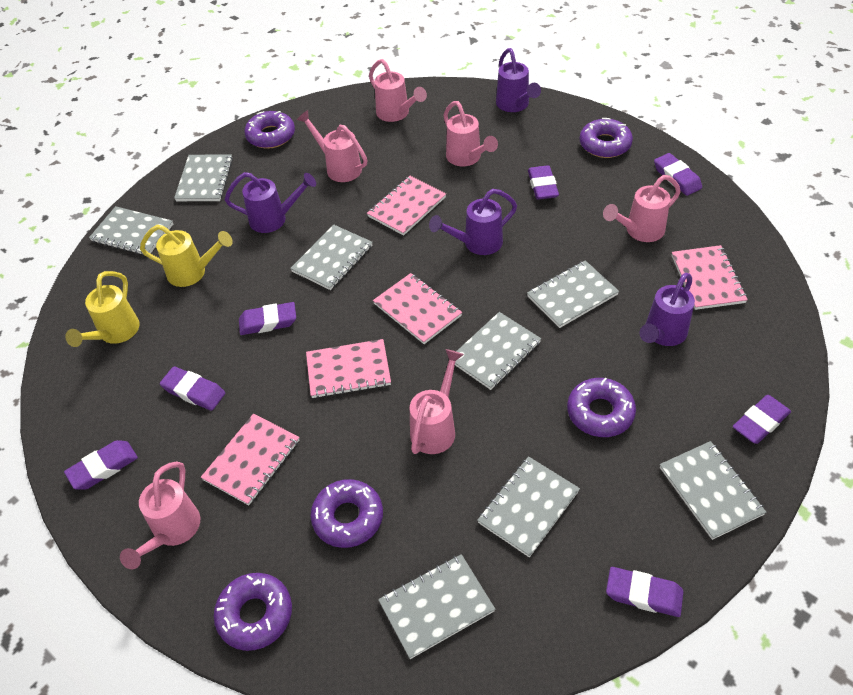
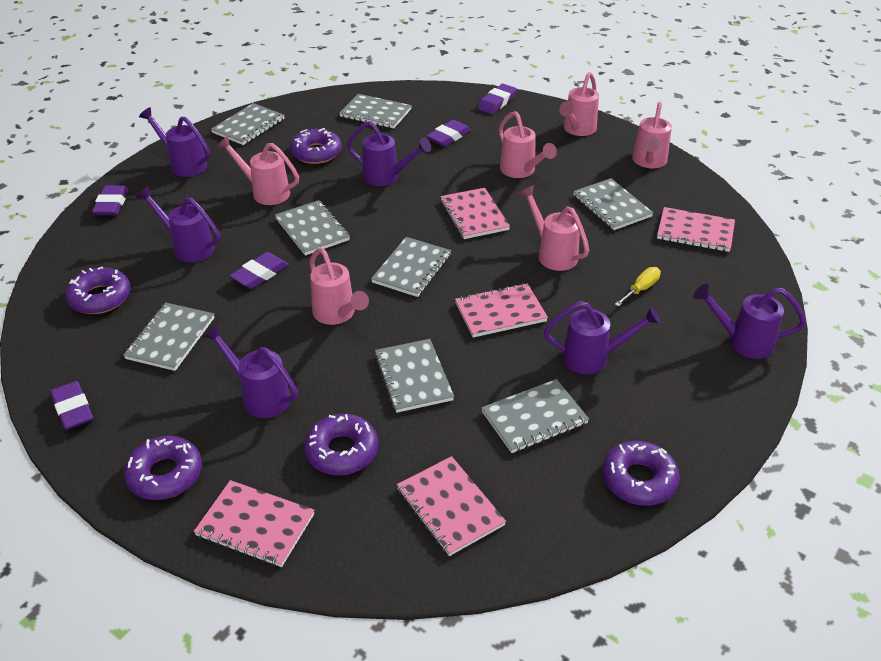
purple eraser: [64,440,138,490] [160,366,225,411] [239,302,296,335] [528,165,559,200] [606,567,683,617] [654,153,702,196] [733,395,791,444] = 7 -> [50,381,93,430] [92,185,129,215] [230,252,289,289] [426,120,471,147] [477,84,517,114] = 5
purple watering can: [225,172,316,233] [429,189,517,255] [496,48,541,112] [640,273,695,346] = 4 -> [136,186,220,262] [139,107,210,177] [203,325,298,418] [347,121,431,186] [544,301,661,374] [693,284,806,359] = 6
yellow screwdriver: none = 0 -> [615,267,661,307] = 1
yellow watering can: [65,271,140,347] [140,225,233,287] = 2 -> none = 0

